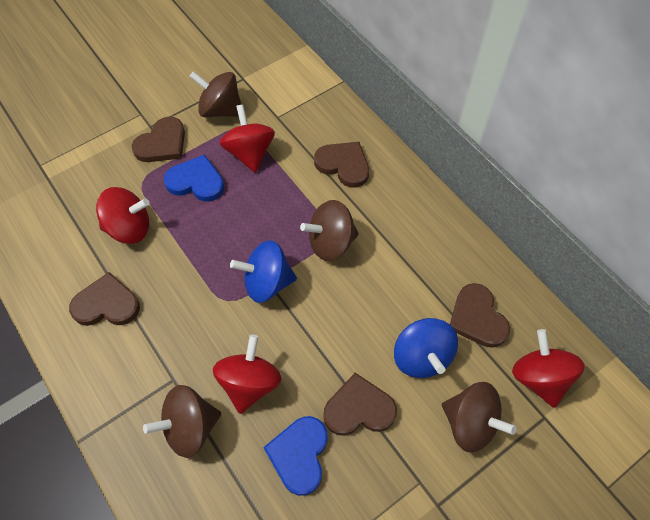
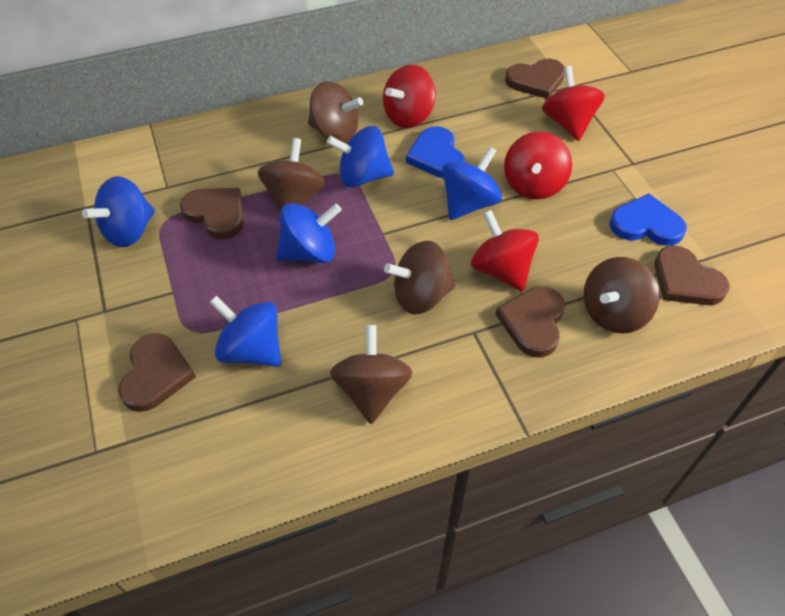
blue spinning top: [230,240,297,303] [394,318,458,378] = 2 -> [82,176,155,247] [209,296,281,367] [276,203,342,263] [327,126,394,188] [442,147,502,220] = 5
brown spinning top: [143,385,221,458] [189,71,241,117] [300,200,359,261] [442,382,517,452] = 4 -> [258,138,325,212] [308,81,363,143] [330,325,413,424] [384,241,455,314] [584,257,660,334] = 5

